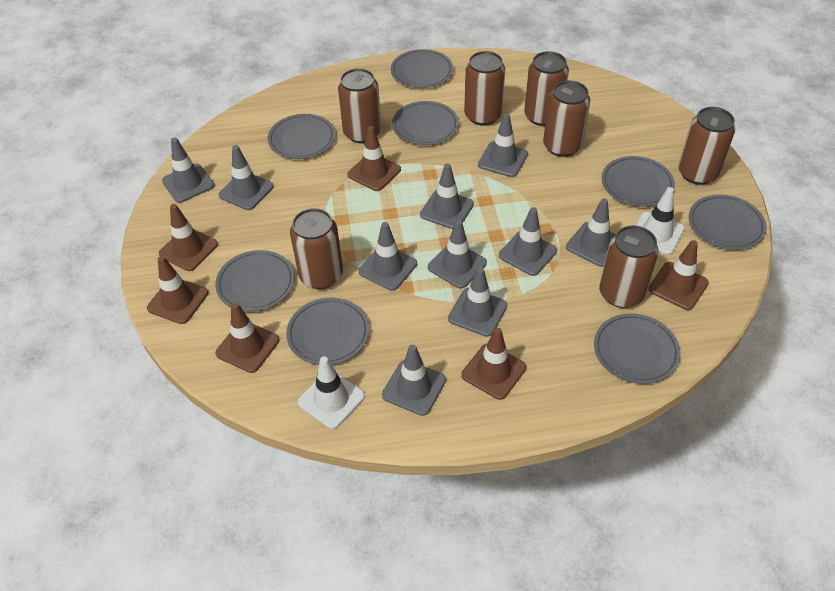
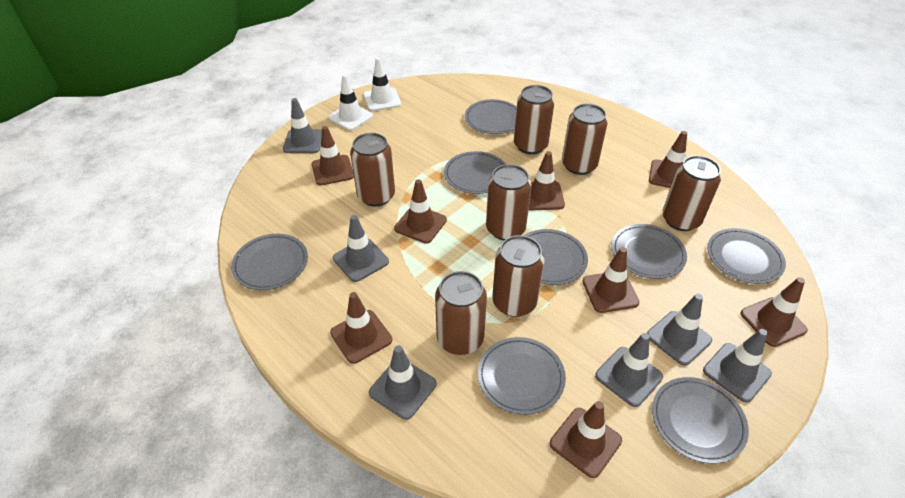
brown traffic cone: [147,256,208,324] [159,204,218,271] [215,303,279,373] [347,126,401,191] [461,328,526,400] [648,240,709,310] = 6 -> [312,126,354,185] [330,292,392,364] [394,179,447,244] [529,151,565,210] [550,401,622,478] [582,247,639,313] [649,131,687,188] [741,277,808,347] = 8
grey traffic cone: [162,137,214,203] [219,145,274,210] [359,222,417,291] [382,344,446,416] [420,163,474,229] [428,220,487,289] [448,267,507,337] [478,113,528,177] [499,207,557,276] [566,198,616,267] = 10 -> [283,98,322,153] [333,215,389,282] [369,345,436,420] [595,333,663,407] [647,294,712,366] [703,329,772,403] = 6

